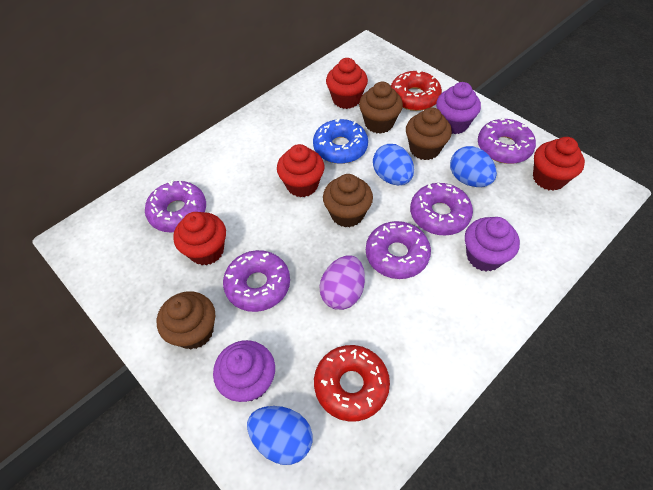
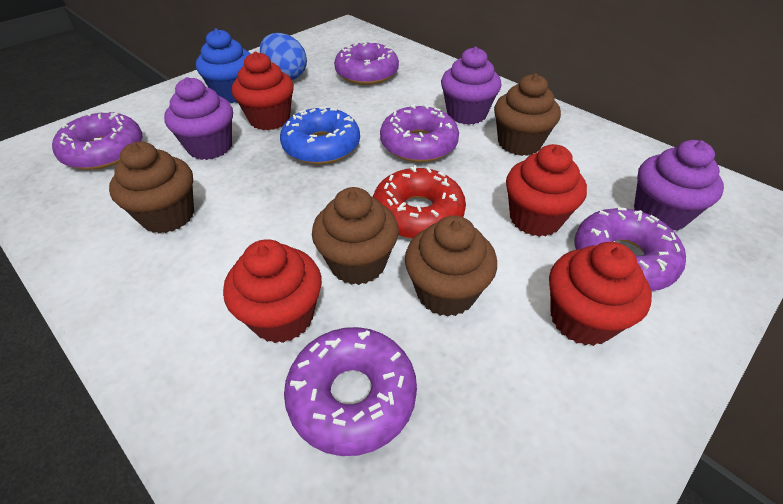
blue cupcake: none = 0 -> [196,28,251,103] = 1
blue egg: [247,406,312,465] [373,144,414,185] [450,146,497,187] = 3 -> [260,33,307,80] = 1
purple egg: [319,255,365,310] = 1 -> none = 0
red donut: [314,345,390,422] [391,70,442,111] = 2 -> [373,165,466,239] = 1

